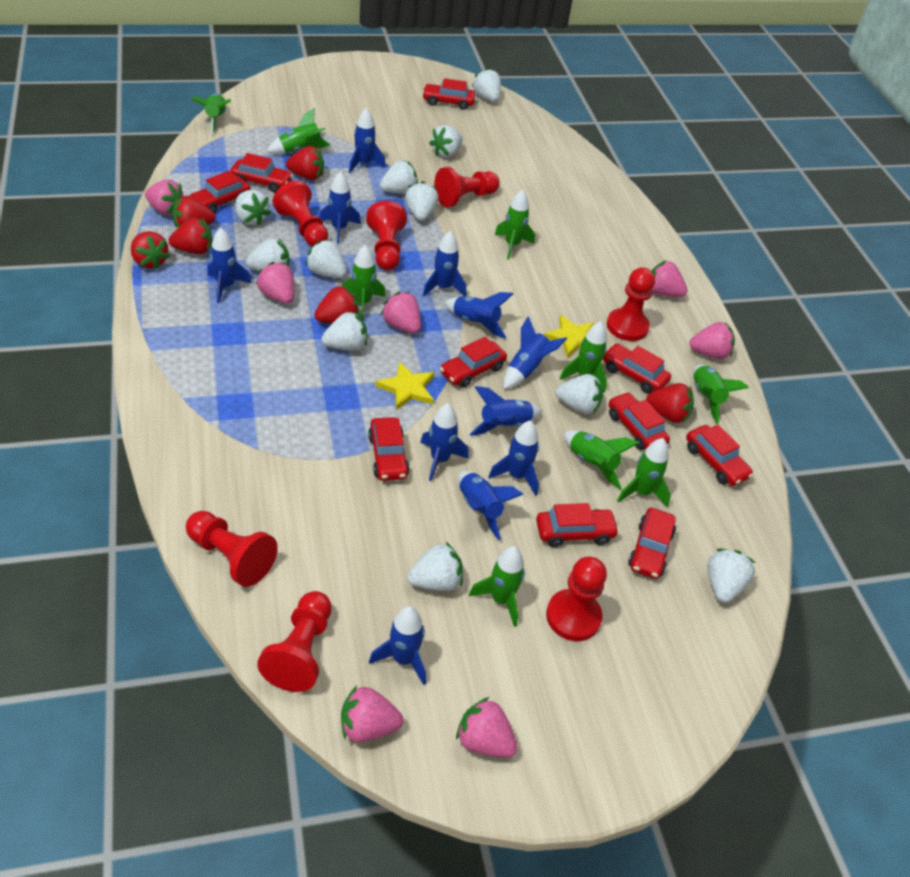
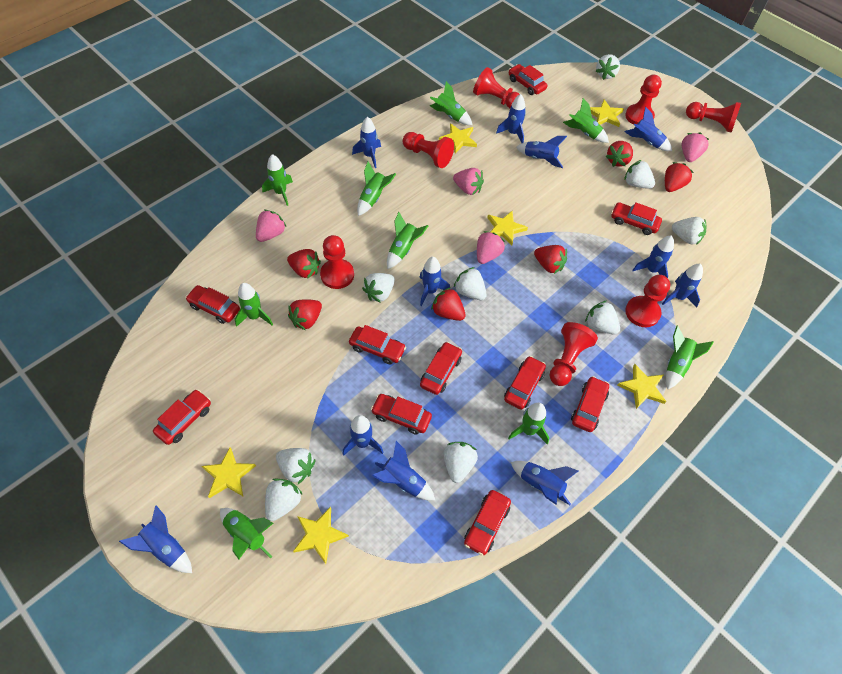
pink strawberry: [145,180,184,215] [256,262,294,304] [341,685,403,742] [381,292,421,333] [456,697,518,758] [651,260,688,297] [689,322,735,359] = 7 -> [256,210,286,242] [453,168,484,195] [477,231,505,264] [682,132,709,162] = 4
white strawberry: [235,190,271,226] [246,238,289,271] [305,239,347,278] [321,311,367,351] [380,160,418,193] [405,181,439,221] [407,542,463,591] [429,125,463,157] [472,68,501,102] [556,374,603,414] [708,549,756,603] = 11 -> [265,478,303,521] [276,448,316,484] [362,273,395,303] [443,442,478,483] [454,267,487,300] [585,301,620,334] [596,54,620,80] [624,160,655,189] [672,217,706,245] = 9
yellow star: [375,362,435,410] [544,315,594,358] = 2 -> [201,448,256,498] [293,507,349,564] [439,124,477,154] [487,211,528,245] [590,99,624,127] [617,364,666,409] = 6

